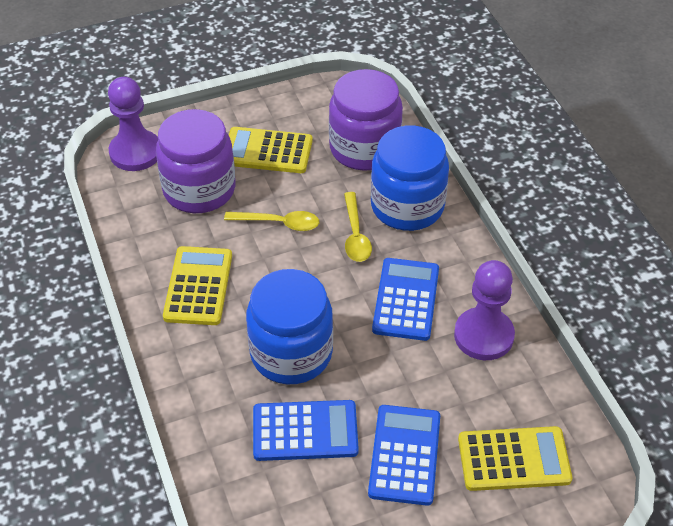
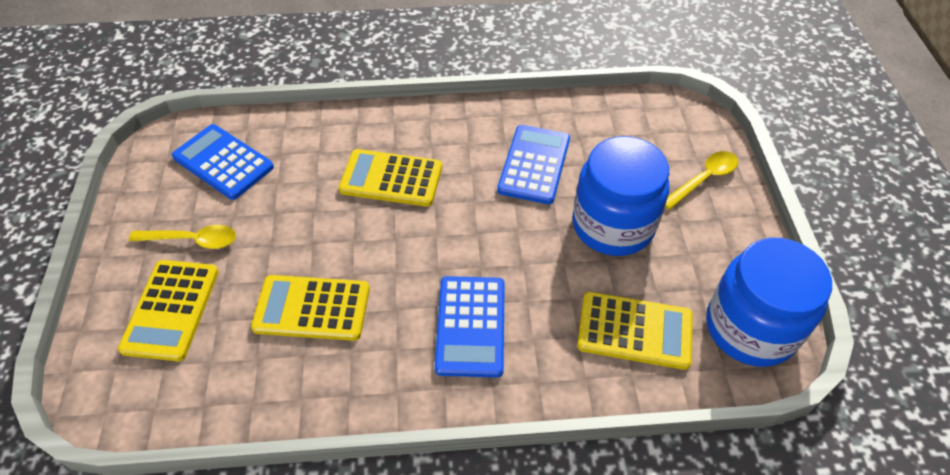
purple jar: [156,109,235,213] [329,69,403,171] = 2 -> none = 0
purple pawn: [108,77,158,171] [454,260,515,360] = 2 -> none = 0
yellow calculator: [163,246,232,325] [229,127,313,173] [458,426,572,491] = 3 -> [118,260,219,361] [251,275,370,341] [339,149,442,207] [577,292,693,370] = 4

